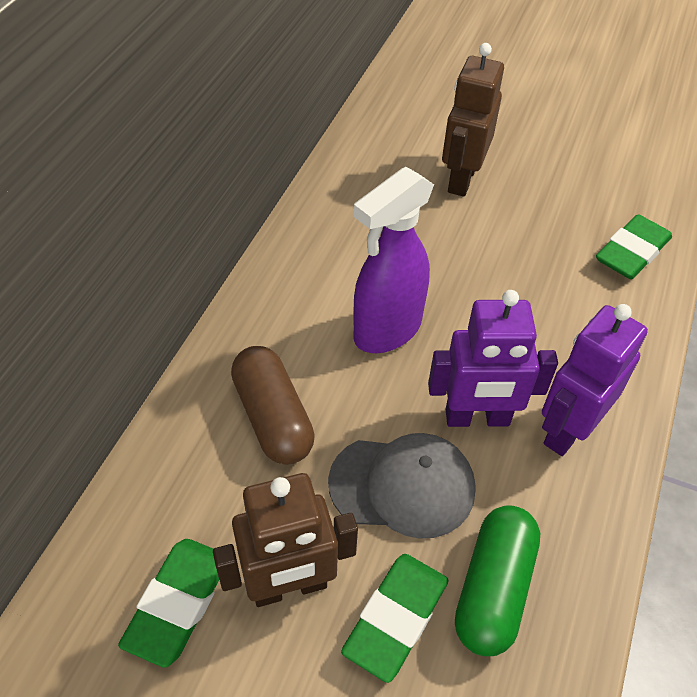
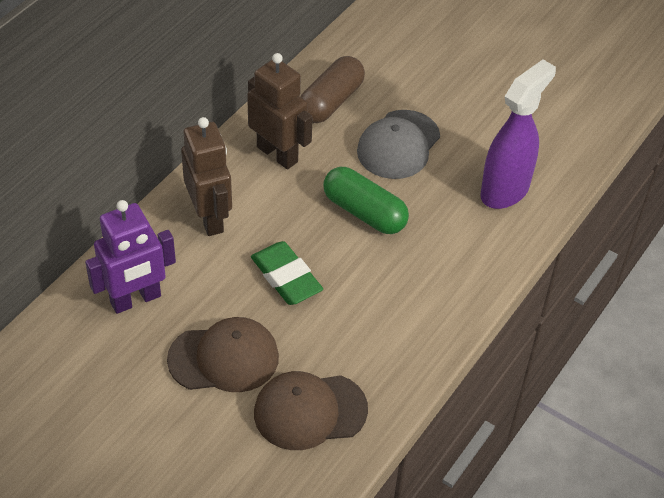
brown cap: none = 0 -> [167,317,279,392] [254,371,368,450] = 2
green eraser: [118,539,219,668] [341,554,448,683] [596,214,672,279] = 3 -> [251,241,323,305] = 1
purple robot: [428,290,558,427] [542,304,648,456] = 2 -> [85,200,176,314] = 1

